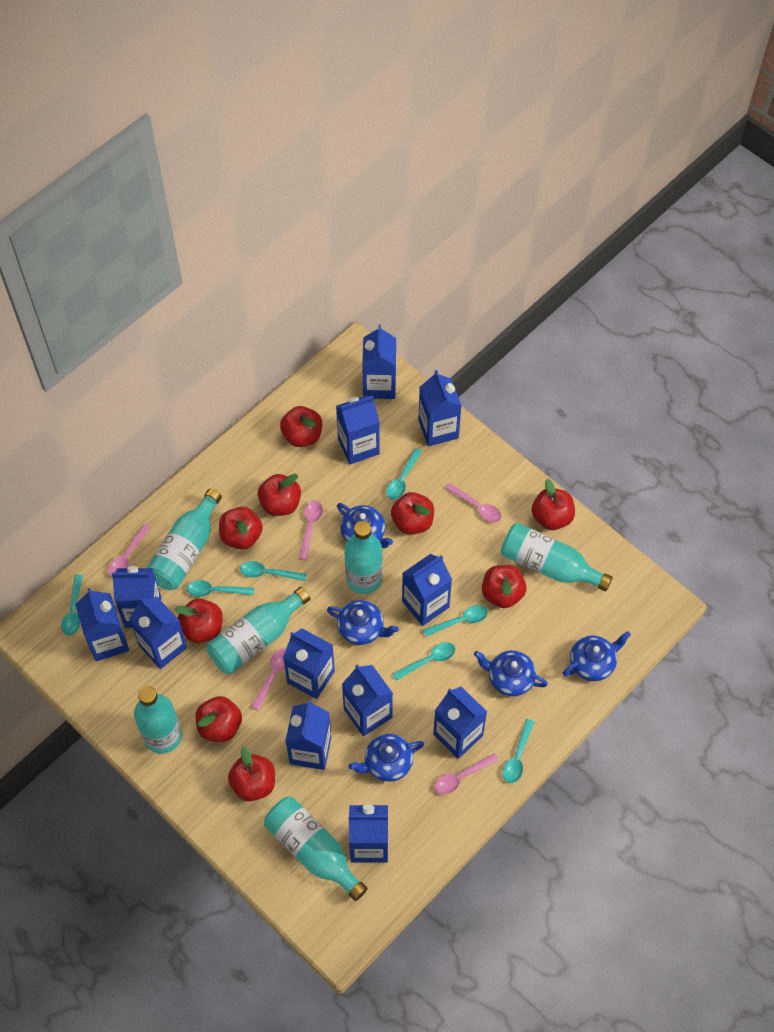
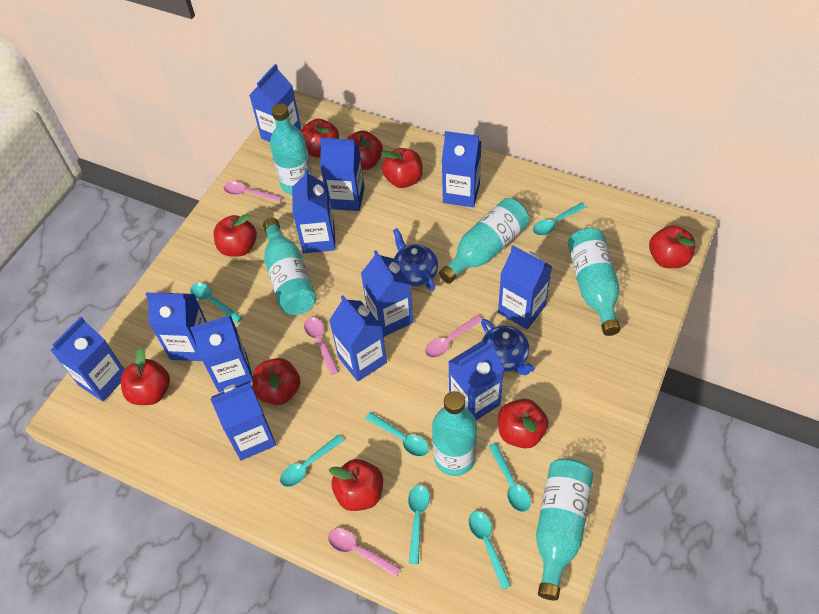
blue teapot: [327,600,399,645] [337,503,393,548] [349,734,424,782] [474,650,548,696] [563,631,631,681] = 5 -> [393,228,438,290] [481,319,534,375] = 2
pink spoon: [108,524,151,577] [252,648,286,710] [299,500,323,560] [435,753,498,794] [445,483,501,523] = 5 -> [224,181,282,202] [304,317,339,375] [328,528,401,577] [425,315,482,358] = 4

